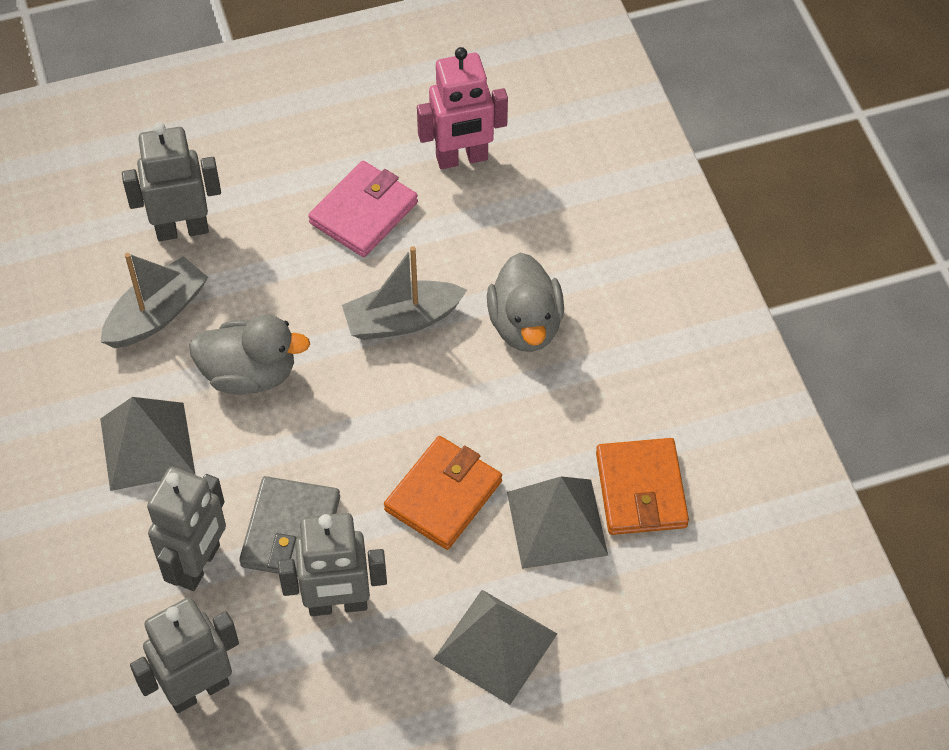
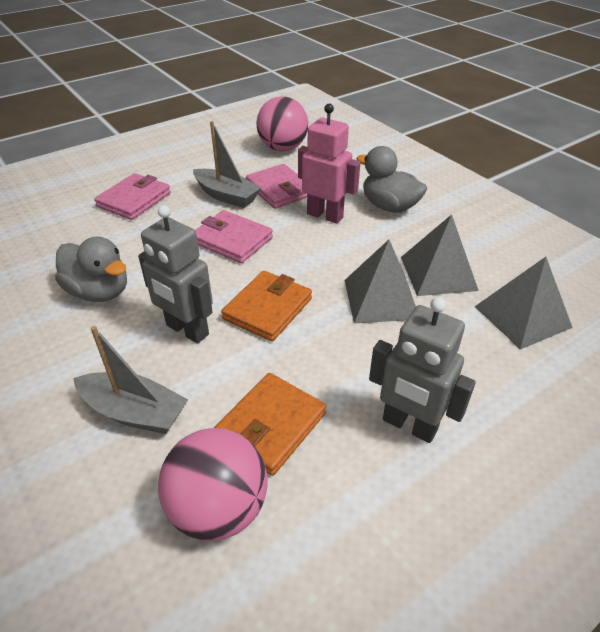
grey robot: [122,122,221,241] [130,597,239,713] [147,467,226,591] [278,513,387,616] = 4 -> [138,205,213,344] [369,297,476,443] = 2
grey wallet: [239,476,340,577] = 1 -> none = 0
pink ball: none = 0 -> [158,428,268,541] [256,96,308,151] = 2
pink wallet: [308,161,418,257] = 1 -> [94,173,171,220] [195,210,273,263] [246,164,307,209] = 3

